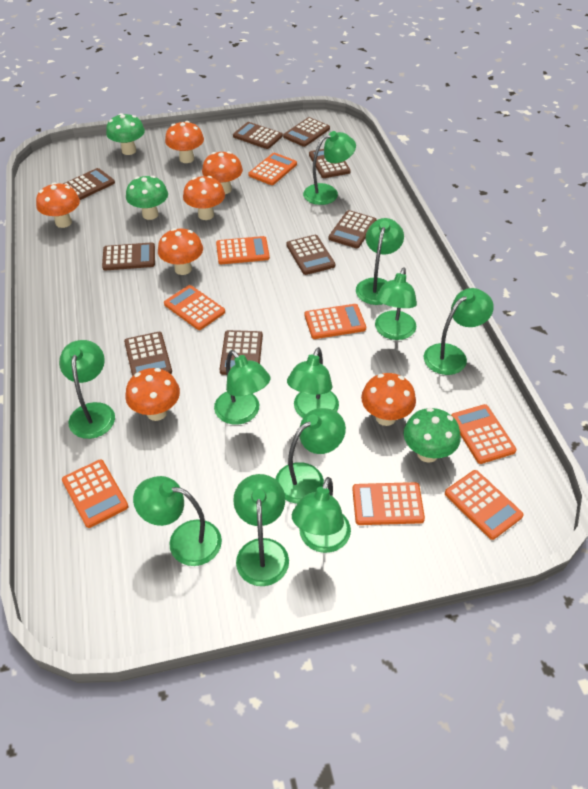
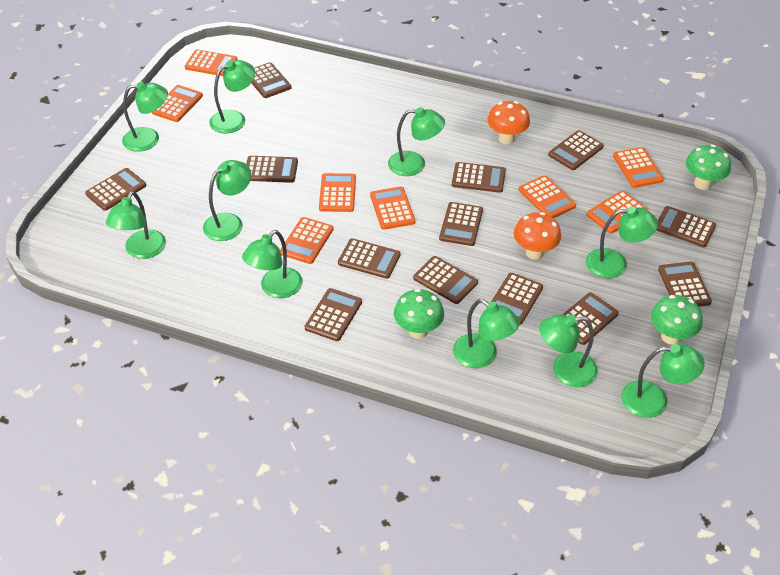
brown calculator: [63,168,115,200] [102,242,155,271] [124,332,172,377] [220,330,263,375] [233,122,283,149] [283,117,330,147] [286,235,335,275] [309,149,351,178] [328,210,377,248] = 9 -> [85,168,146,211] [246,156,298,183] [252,62,292,98] [305,288,362,341] [338,238,401,279] [413,256,478,304] [439,202,483,246] [452,162,506,193] [491,273,543,325] [548,130,604,170] [563,292,619,345] [656,206,716,247] [658,262,712,307] = 13
green lamp: [59,340,115,439] [133,476,222,566] [214,350,271,425] [233,474,289,586] [275,408,346,504] [287,347,339,418] [292,477,351,553] [303,131,356,205] [356,218,404,305] [375,268,417,340] [424,288,494,375] = 11 -> [106,191,166,259] [122,81,168,152] [203,160,251,241] [209,60,255,134] [242,230,302,298] [388,107,445,176] [453,299,520,368] [539,314,598,387] [586,207,658,278] [621,344,705,418] = 10
orange mushroom: [36,183,80,228] [125,368,180,421] [158,228,203,275] [165,121,204,163] [183,176,225,220] [202,151,243,194] [361,373,416,426] = 7 -> [487,101,530,145] [514,212,561,260] = 2

